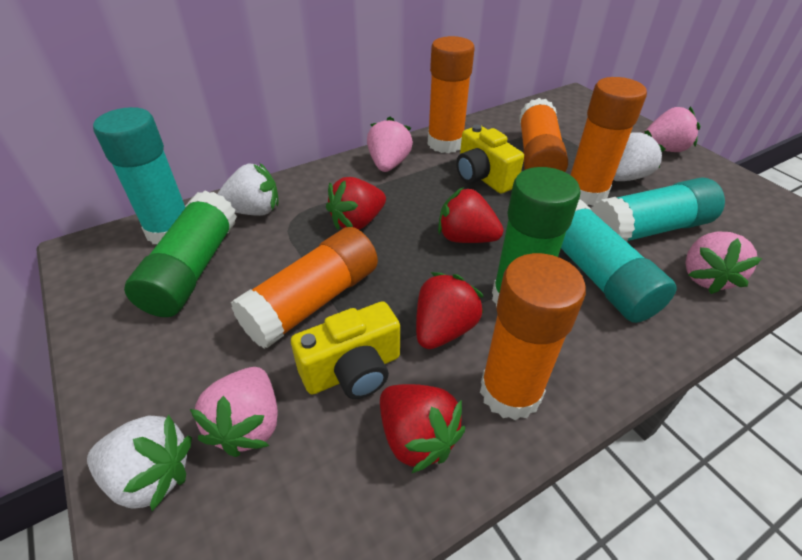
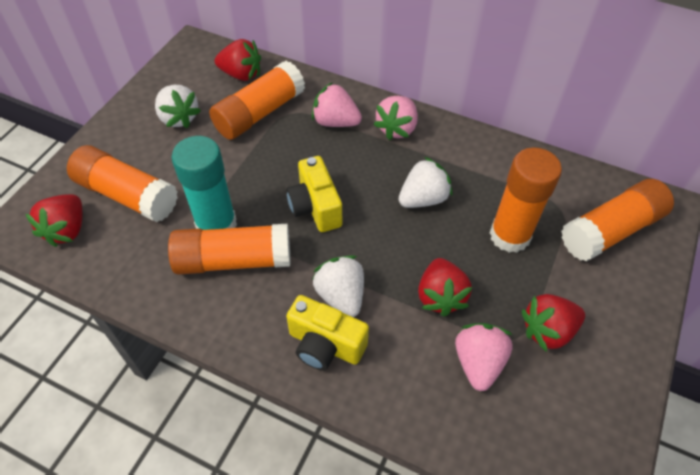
green glue stick: [124,191,237,317] [492,167,581,308] = 2 -> none = 0
pink strawberry: [190,367,278,457] [367,117,413,172] [644,106,700,152] [685,232,762,294] = 4 -> [312,82,362,127] [373,96,418,140] [455,323,513,391] = 3
turquoise glue stick: [93,107,185,244] [561,199,677,323] [591,178,725,242] = 3 -> [172,136,237,230] = 1

